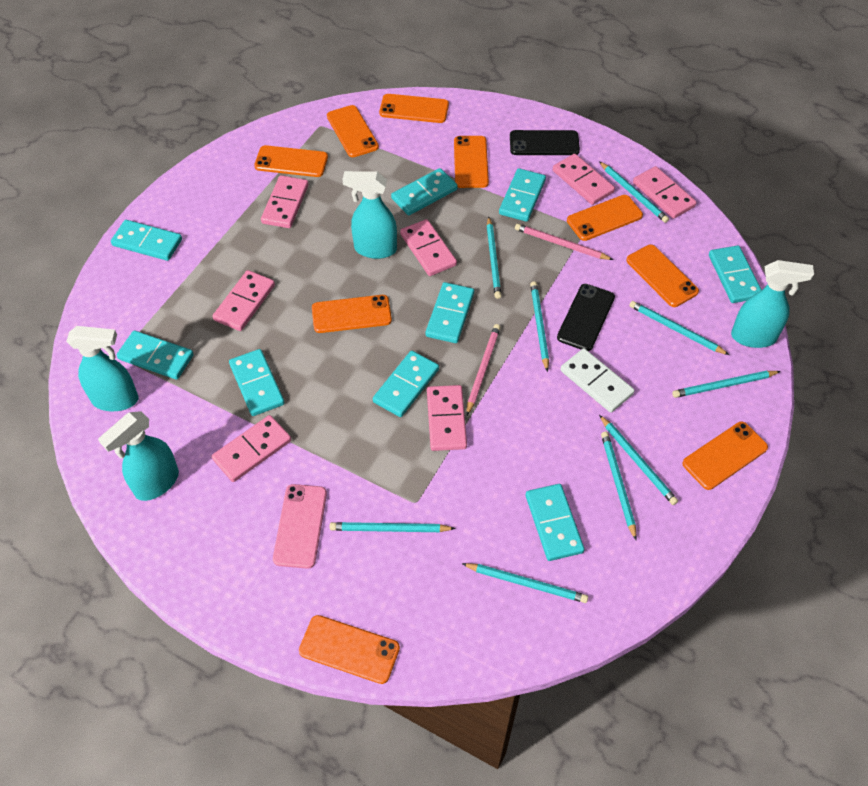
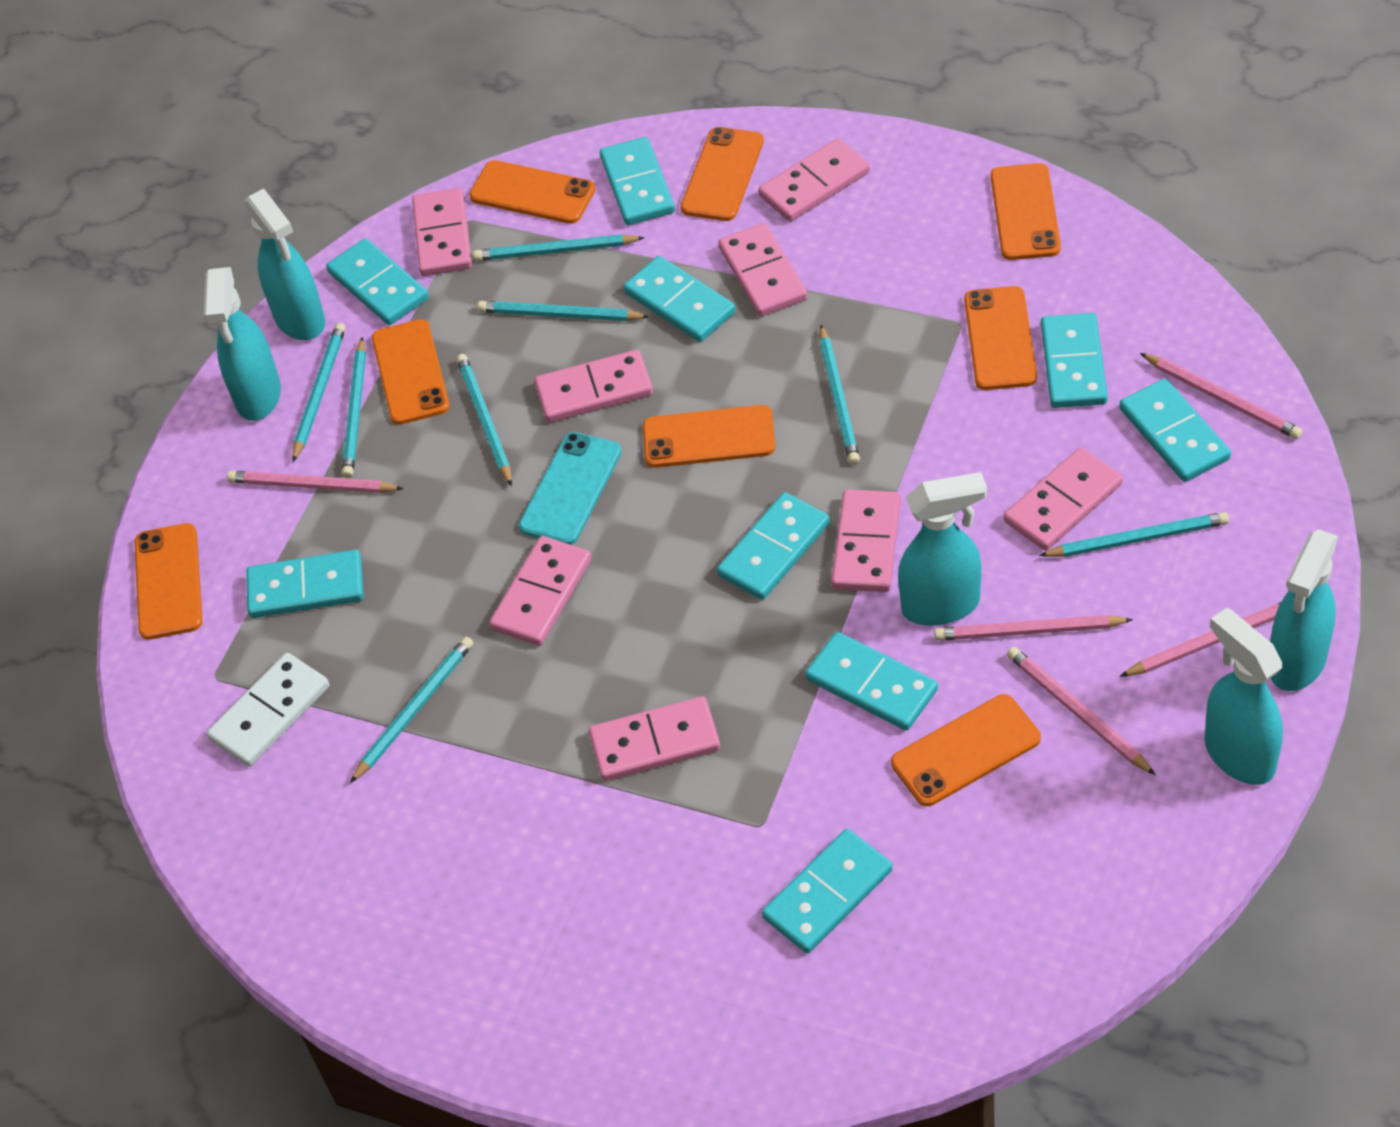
black phone: [510,130,580,155] [557,284,615,351] = 2 -> none = 0
orange phone: [254,145,328,177] [299,615,400,684] [312,295,392,333] [327,105,379,157] [379,94,449,123] [454,136,489,188] [567,195,643,241] [627,245,699,307] [682,422,768,490] = 9 -> [135,523,203,640] [372,319,450,425] [469,160,595,224] [643,405,775,468] [681,127,764,221] [891,694,1041,806] [964,286,1037,390] [991,163,1061,260] = 8
pink domino: [212,270,275,331] [212,415,291,482] [261,175,309,228] [400,219,457,276] [427,385,467,451] [553,154,615,205] [633,166,697,219] = 7 -> [412,188,472,276] [489,536,592,646] [535,350,653,423] [589,696,720,781] [718,223,808,317] [758,138,870,222] [831,489,901,592] [1004,448,1123,551] = 8
pink pencil: [466,324,501,415] [515,224,613,260] = 2 -> [227,471,404,493] [934,615,1133,641] [1007,647,1155,775] [1120,602,1281,677] [1140,353,1303,439] = 5
pink phone: [273,484,327,569] = 1 -> none = 0
turquoise pencil: [330,522,456,532] [462,563,588,603] [487,217,501,299] [530,282,549,372] [599,161,669,223] [599,415,678,505] [601,432,637,540] [629,301,729,355] [672,371,781,398] = 9 -> [292,323,346,462] [342,337,366,478] [350,637,473,783] [456,354,512,487] [473,234,645,261] [477,301,650,321] [819,325,860,465] [1039,512,1229,557] = 8
turquoise phone: none = 0 -> [519,432,621,545] = 1
turquoise spray bottle: [66,326,139,411] [98,411,179,501] [343,171,397,259] [731,260,814,348] = 4 -> [204,267,281,421] [244,188,325,340] [898,472,987,626] [1204,608,1283,785] [1270,529,1338,691] = 5

